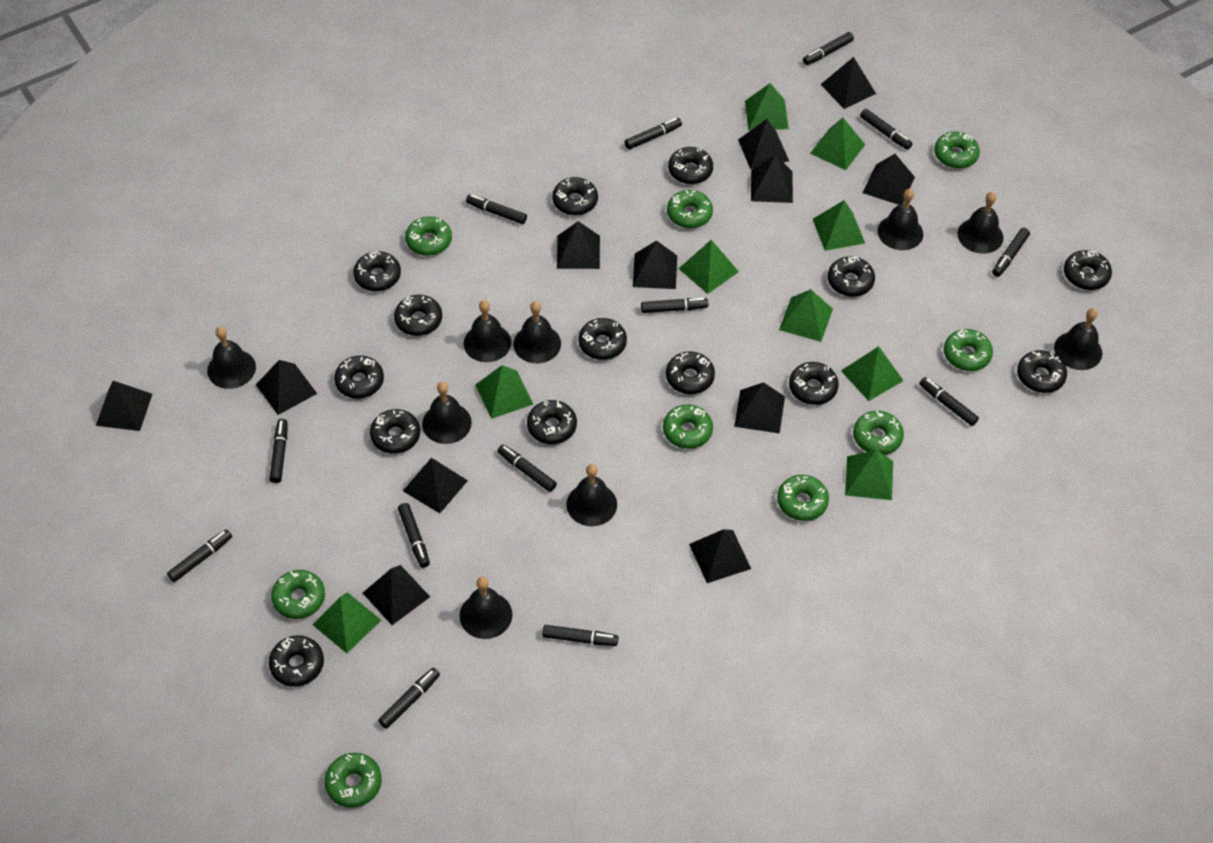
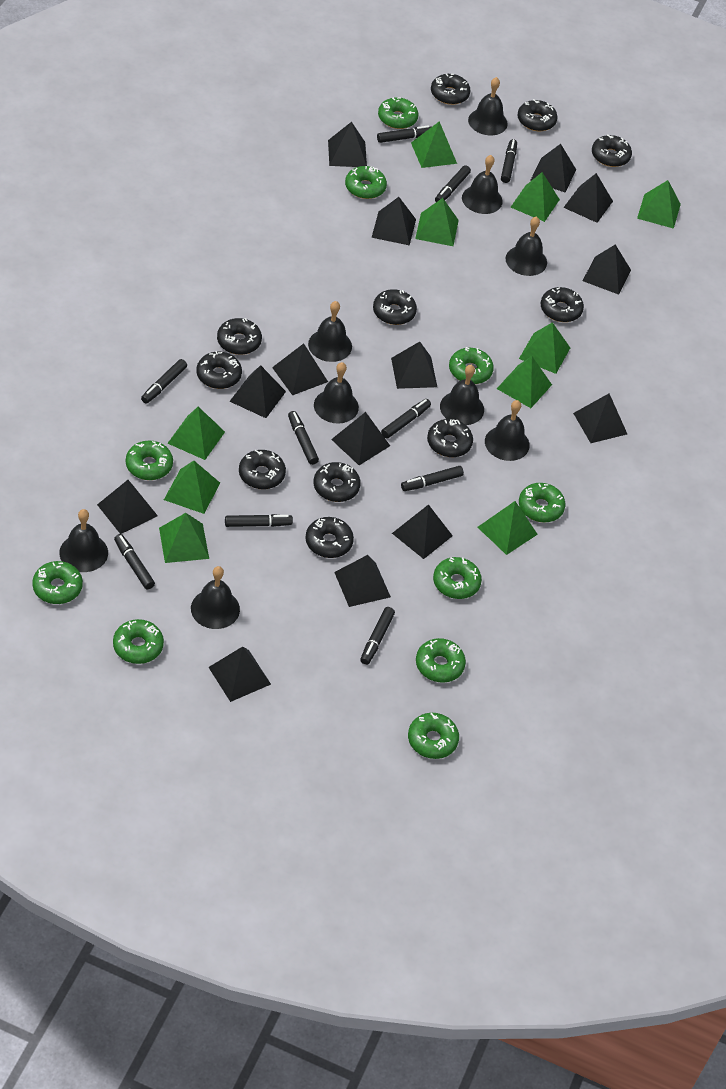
black donut: [269,635,324,687] [334,356,384,398] [353,251,401,291] [370,409,420,454] [394,295,442,336] [527,400,577,444] [552,177,598,215] [578,318,627,360] [666,351,715,394] [668,147,713,184] [789,362,839,405] [828,256,875,297] [1017,350,1067,393] [1064,250,1112,290] = 14 -> [196,351,242,389] [217,318,262,355] [239,450,286,489] [306,517,354,558] [314,462,361,502] [373,289,417,325] [427,419,473,457] [431,74,471,105] [517,99,558,131] [541,287,584,322] [592,134,632,167] = 11
black marker: [167,529,232,582] [269,419,288,483] [378,668,440,729] [398,503,430,568] [466,194,527,224] [498,444,557,492] [542,625,619,646] [625,118,682,150] [641,298,708,313] [803,32,854,65] [860,109,912,150] [919,377,979,426] [992,228,1030,277] = 13 -> [114,534,155,589] [141,359,187,404] [225,514,293,527] [288,411,319,465] [360,607,395,665] [377,125,431,143] [381,399,431,439] [401,466,464,491] [435,165,471,202] [501,139,517,183] = 10
black pyramid: [96,381,152,431] [256,360,317,415] [363,565,430,625] [403,458,468,513] [557,221,600,269] [633,240,677,289] [689,529,751,583] [734,382,785,433] [738,119,789,169] [751,155,793,203] [820,57,876,109] [863,154,915,205] = 12 -> [97,480,158,534] [208,646,271,702] [229,365,286,418] [272,343,328,395] [328,122,367,167] [331,412,390,465] [334,555,391,607] [371,197,416,246] [391,342,437,389] [392,504,453,559] [530,144,576,193] [563,173,613,223] [573,394,627,443] [583,244,631,295] = 14
green donut: [271,570,325,619] [325,753,382,808] [405,216,452,256] [663,404,713,449] [667,190,713,228] [777,475,829,521] [853,411,904,455] [934,132,980,169] [944,329,993,371] = 9 -> [32,561,83,604] [113,619,164,664] [126,441,173,480] [345,166,387,199] [378,97,419,129] [408,713,459,759] [416,638,466,683] [433,557,482,599] [449,347,494,384] [519,483,565,523] = 10
green pyramid: [312,592,381,653] [475,365,533,419] [679,240,739,294] [745,83,789,130] [779,289,833,342] [810,118,865,170] [813,200,865,251] [841,346,903,401] [845,450,893,500] = 9 -> [159,513,209,563] [164,461,220,514] [167,407,225,460] [411,121,457,168] [415,198,459,246] [477,501,538,555] [497,356,552,408] [510,172,560,222] [519,322,570,374] [637,180,681,229] = 10

